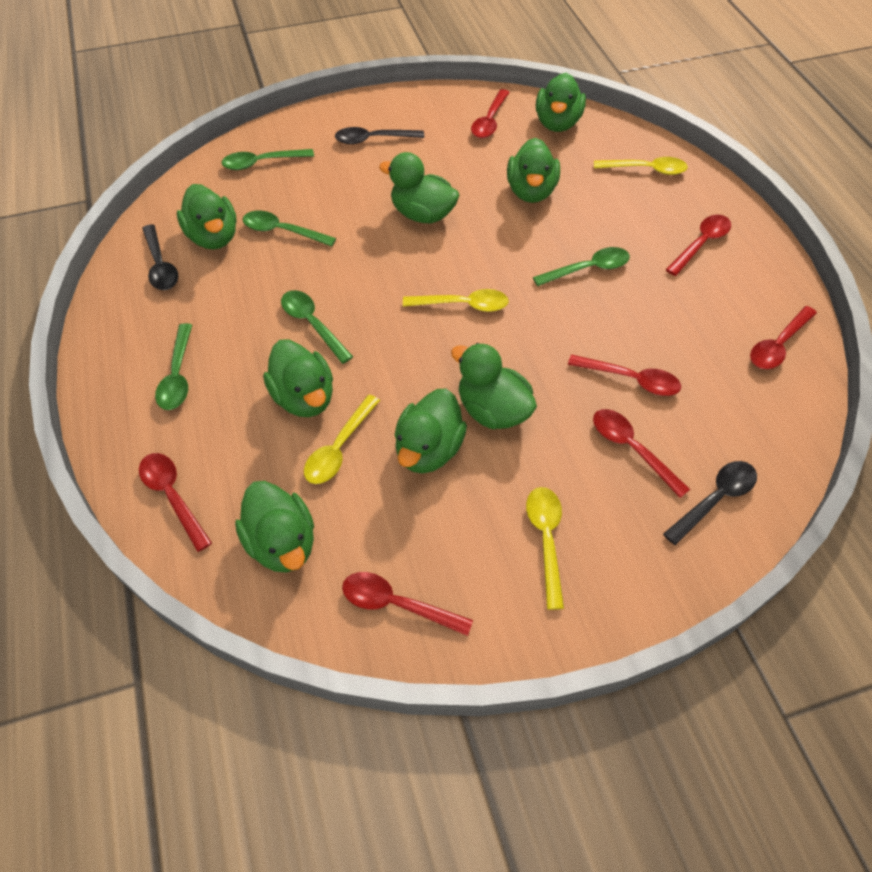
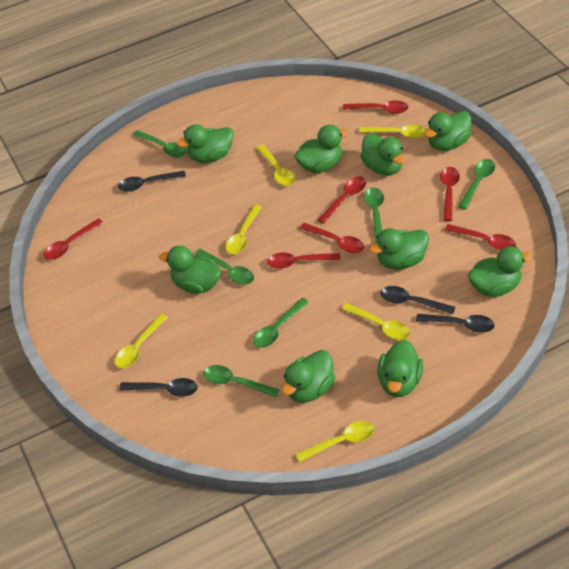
black spoon: [142,224,178,290] [335,127,424,144] [663,461,757,545] = 3 -> [118,171,186,192] [120,378,198,397] [380,286,455,314] [416,314,494,333] = 4
green duck: [177,184,237,249] [235,481,314,573] [263,340,333,417] [379,152,460,223] [395,389,467,473] [451,343,537,429] [507,138,560,203] [536,73,586,132] = 8 -> [159,245,222,294] [177,124,233,163] [281,350,335,403] [294,125,349,173] [360,133,405,176] [369,228,429,269] [377,339,423,397] [424,111,472,151] [468,246,532,297] = 9
green spoon: [155,323,192,410] [221,149,314,170] [243,211,336,247] [281,290,353,364] [533,247,630,286] = 5 -> [133,130,187,158] [195,249,254,285] [203,365,280,397] [253,298,309,348] [364,188,384,243] [458,159,495,209] = 6
yellow spoon: [304,395,380,484] [403,289,509,312] [526,487,564,610] [594,157,688,175] = 4 -> [115,314,168,368] [226,204,262,254] [257,145,295,186] [296,421,374,462] [342,303,410,340] [359,125,426,139] = 6

